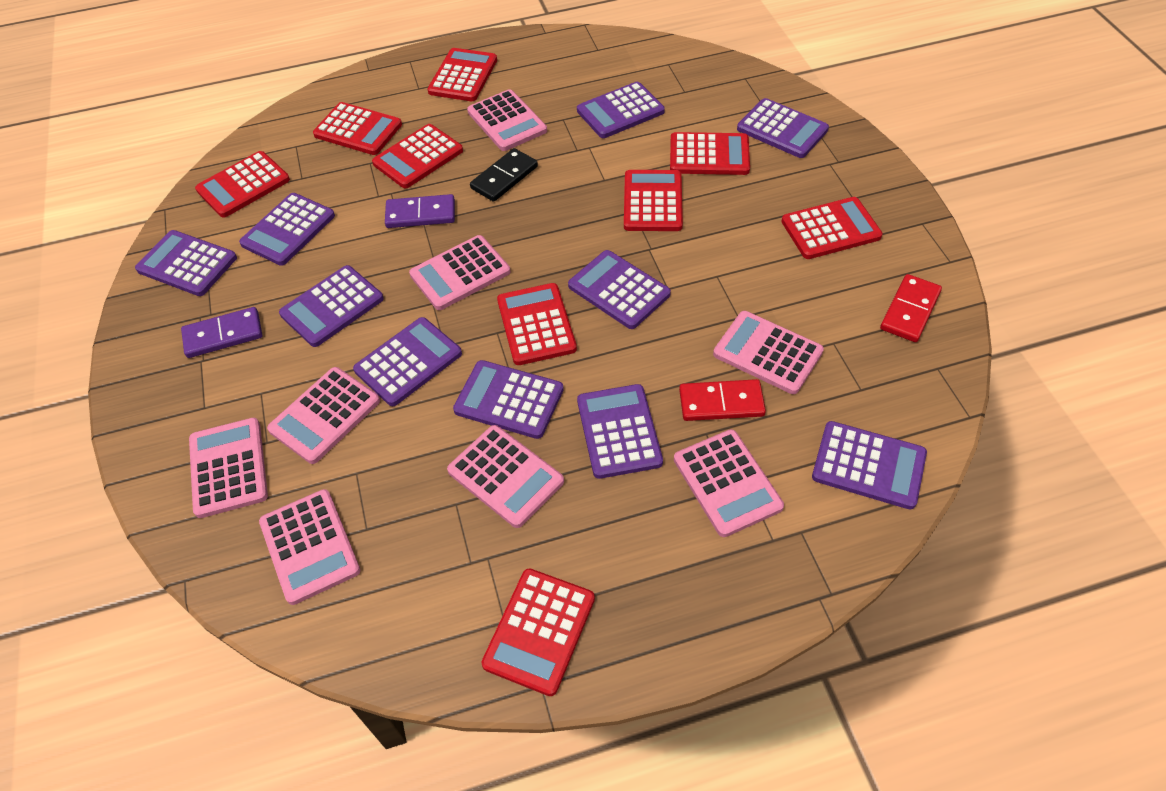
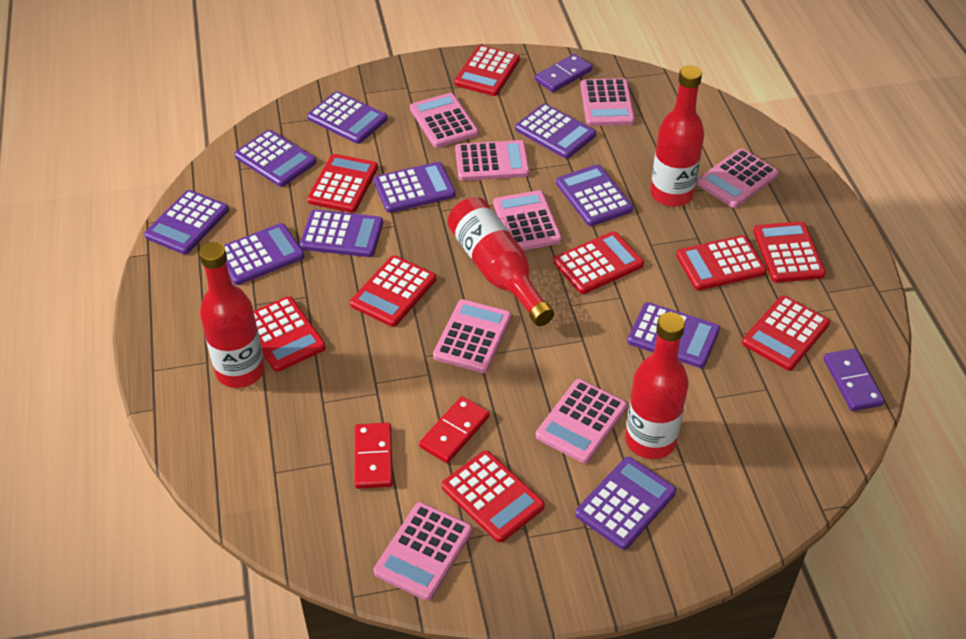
black domino: [470,148,538,202] = 1 -> none = 0
red bottle: none = 0 -> [199,242,265,388] [447,197,554,326] [625,312,689,459] [650,65,704,207] = 4

